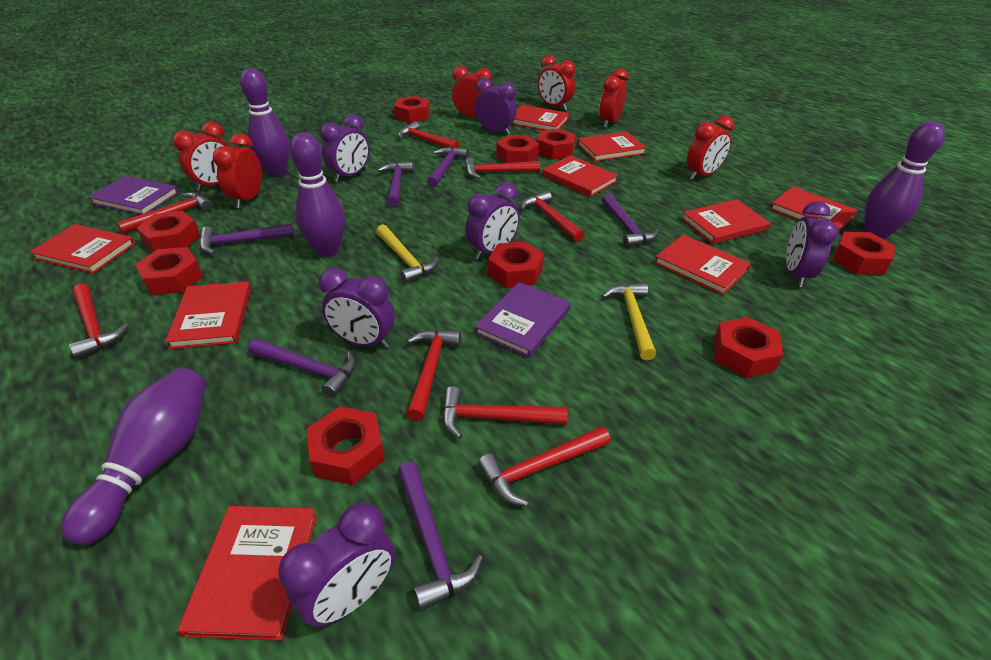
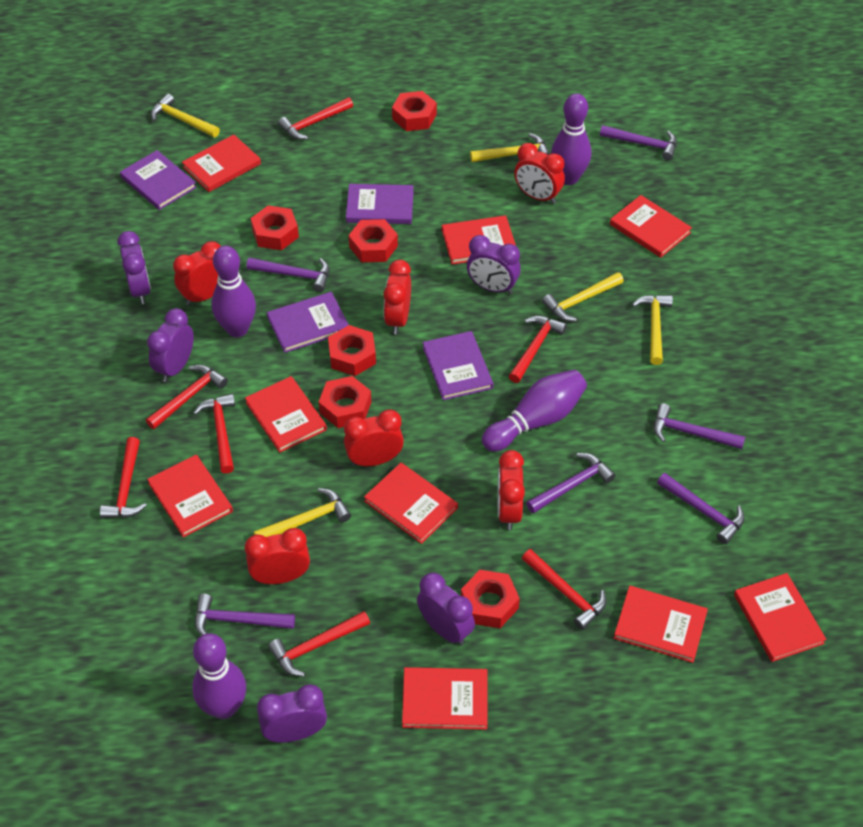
purple book: [88,176,179,215] [475,282,571,358] = 2 -> [120,150,197,210] [267,292,349,353] [346,184,414,224] [423,331,493,400] = 4
purple clock: [278,502,395,626] [319,268,395,348] [320,114,370,182] [465,182,520,260] [475,78,517,135] [786,201,838,287] = 6 -> [118,231,151,304] [147,308,194,382] [257,684,327,743] [417,573,475,646] [467,235,521,294] = 5
red hammer: [69,284,129,358] [117,192,213,234] [398,121,459,149] [406,329,461,421] [442,386,568,439] [465,157,540,179] [478,426,610,506] [521,191,585,242] = 8 -> [100,437,147,518] [146,365,228,429] [193,394,235,474] [268,611,370,677] [278,97,353,140] [509,316,567,383] [522,549,606,630] = 7
red nut: [135,247,203,295] [137,210,200,252] [307,406,385,485] [394,96,430,123] [488,241,544,288] [496,135,539,163] [537,129,576,160] [714,317,783,378] [833,232,895,275] = 9 -> [251,205,299,250] [319,376,371,428] [328,325,376,376] [348,219,398,262] [392,91,437,131] [461,570,520,628] = 6
yellow hammer: [376,224,439,283] [602,283,656,360] = 2 -> [151,94,220,138] [254,488,351,537] [470,133,550,162] [542,272,624,321] [632,295,673,365] = 5

